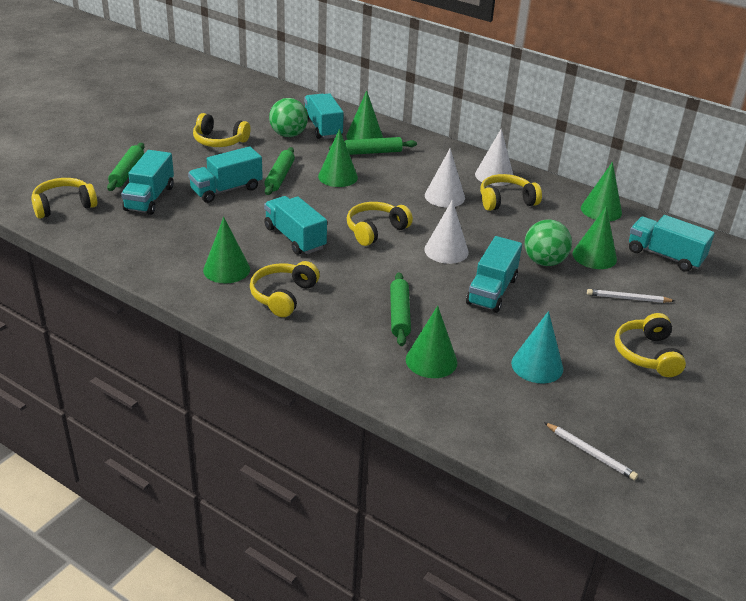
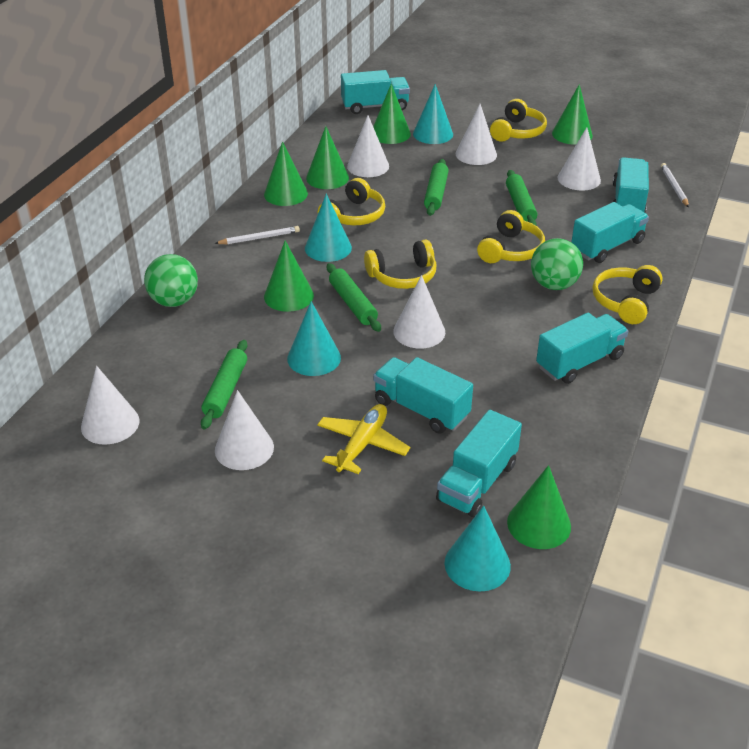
turquoise cone: [511,311,563,383] = 1 -> [287,301,341,376] [305,194,352,262] [413,84,453,144] [445,505,511,592] = 4
white cone: [424,200,469,264] [425,148,465,207] [475,129,513,186] = 3 -> [81,366,139,445] [215,390,274,470] [347,115,389,177] [393,275,445,349] [456,104,497,165] [558,127,601,191] = 6
yellow headphones: [31,178,98,219] [193,113,251,147] [250,261,320,317] [347,202,413,246] [480,174,542,211] [615,313,686,377] = 6 -> [318,178,385,226] [364,240,436,289] [477,210,545,263] [490,99,547,142] [592,265,663,324] = 5
yellow plane: none = 0 -> [317,404,410,474] = 1

